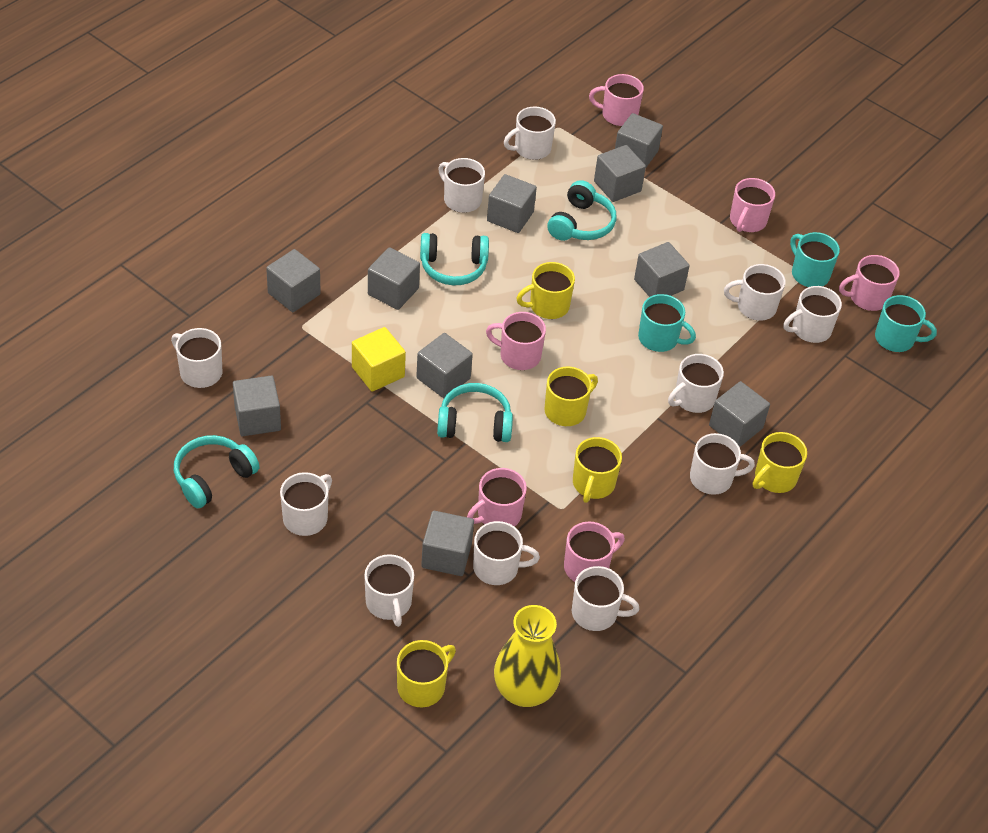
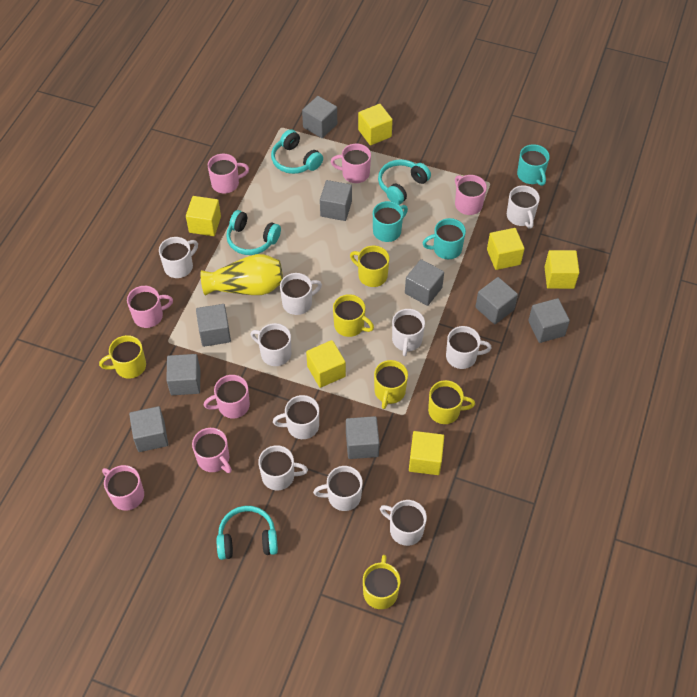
grey cube: [233,375,281,436] [266,249,321,312] [368,247,420,310] [416,333,473,398] [421,511,474,576] [487,174,537,233] [594,145,646,202] [615,113,663,167] [634,242,690,297] [709,381,770,447] = 10 -> [129,406,168,452] [166,354,200,395] [196,304,231,347] [302,96,337,138] [320,180,352,221] [346,416,379,459] [405,259,444,306] [475,277,518,324] [528,298,570,343] = 9
pink mug: [467,468,527,527] [486,312,546,370] [564,521,625,582] [589,74,644,126] [730,178,775,232] [839,255,900,311] = 6 -> [102,465,144,511] [127,286,173,328] [192,428,232,473] [204,375,250,418] [208,154,249,193] [331,144,371,183] [455,175,487,215] = 7
white mug: [171,328,222,388] [280,472,332,536] [364,554,414,627] [438,158,485,213] [473,521,540,585] [504,107,556,160] [572,566,639,631] [668,354,724,413] [690,433,755,495] [724,264,786,321] [784,286,842,343] = 11 -> [159,237,198,278] [250,323,291,366] [258,445,308,490] [273,395,319,439] [280,273,322,315] [313,466,363,511] [380,500,427,546] [392,309,425,356] [446,326,492,369] [507,185,540,229] = 10
yellow cube: [352,327,406,392] = 1 -> [186,196,221,236] [306,340,346,388] [358,104,393,145] [409,431,444,475] [487,228,525,270] [545,250,579,289] = 6
yellow mug: [397,640,456,707] [516,262,575,319] [544,367,598,426] [573,437,622,503] [753,432,807,493] = 5 -> [99,335,146,379] [333,294,374,337] [350,245,389,287] [363,555,401,609] [374,360,408,409] [428,380,475,424] = 6

